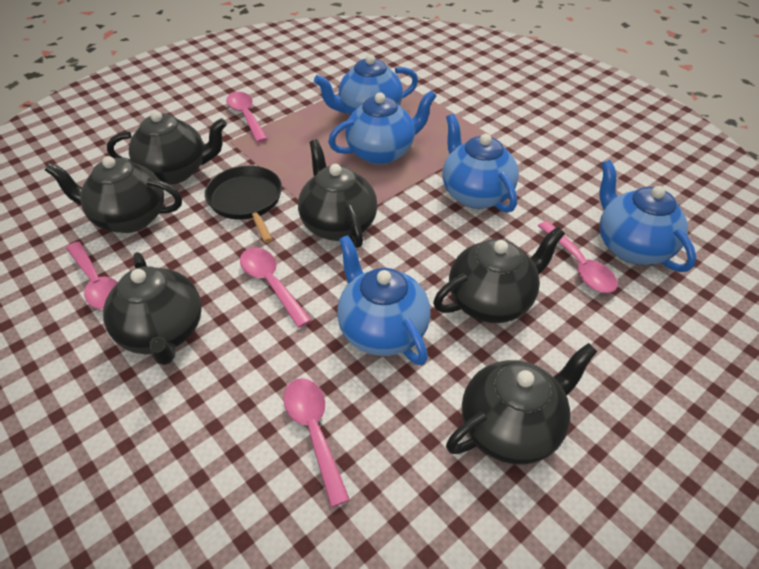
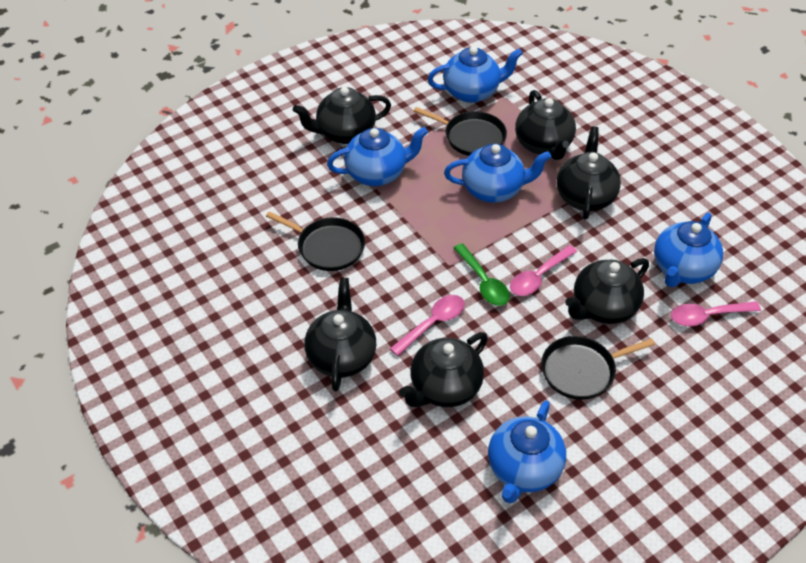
black pan: [205,166,282,243] = 1 -> [266,211,365,271] [413,107,507,156] [541,336,655,400] = 3
green spoon: none = 0 -> [454,243,510,306] = 1
pink spoon: [66,242,118,310] [226,92,268,143] [240,248,312,328] [283,378,350,507] [538,221,618,293] = 5 -> [390,295,465,356] [510,245,577,296] [671,301,761,326] = 3

